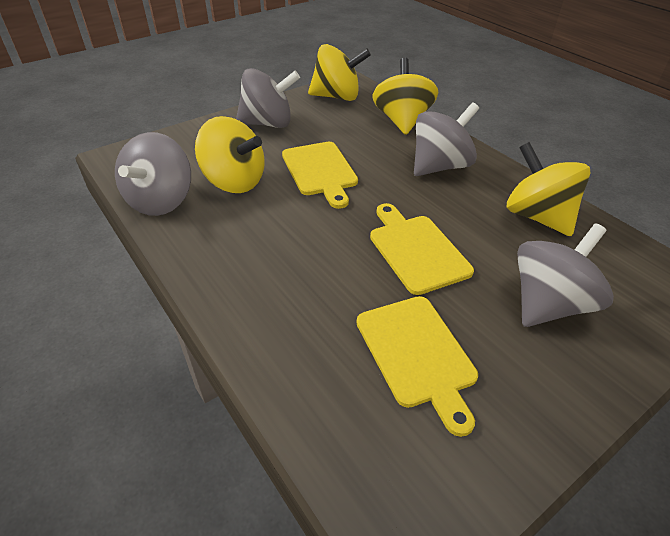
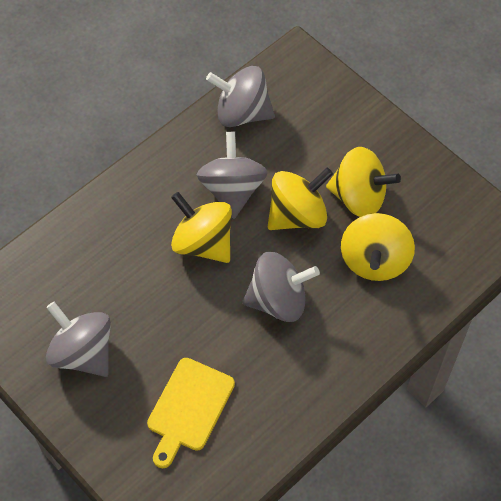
yellow cutting board: [282,142,358,209] [356,296,478,437] [370,203,474,295] = 3 -> [147,358,235,468] = 1

